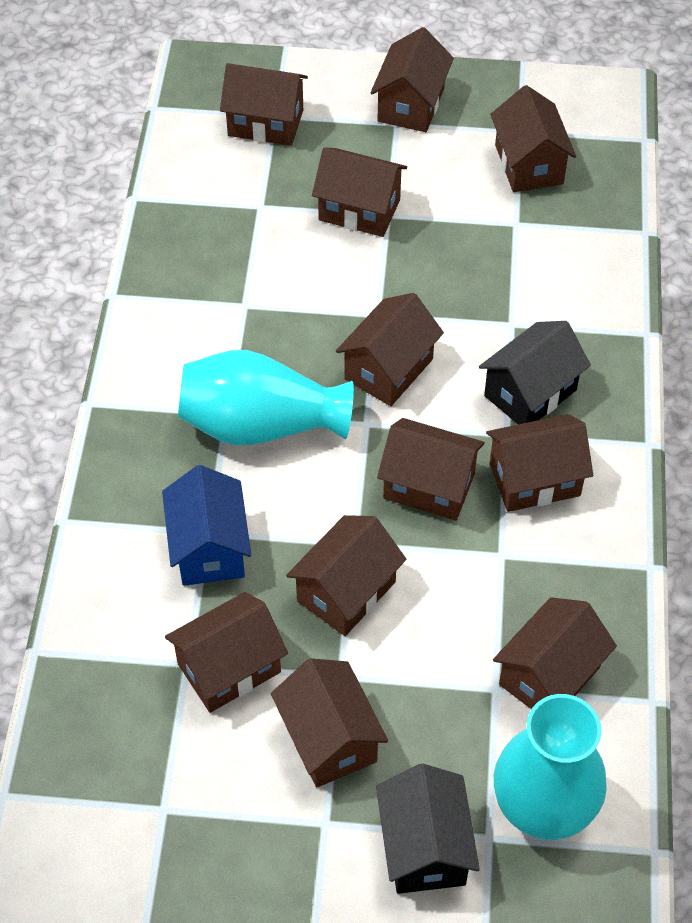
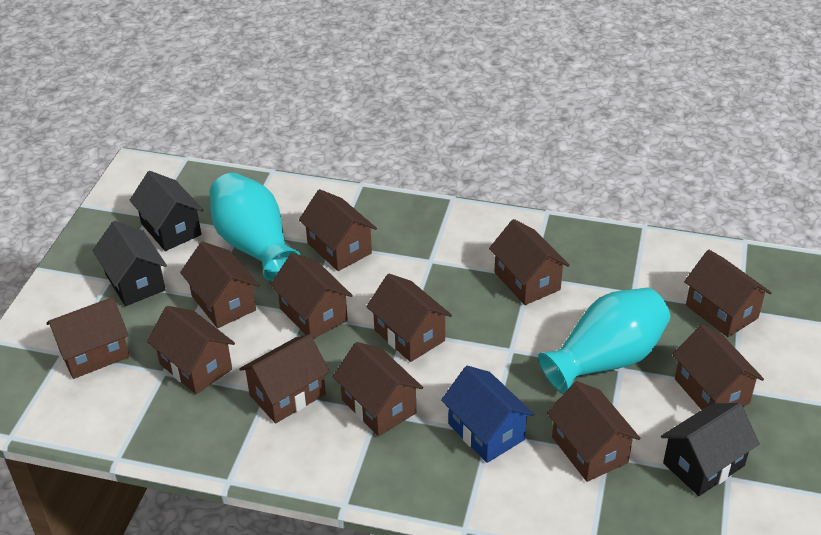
black house: [376,764,480,894] [479,321,591,424] = 2 -> [93,221,167,306] [129,171,203,251] [661,403,760,496] = 3
brown house: [165,592,288,713] [220,63,308,146] [271,658,388,787] [286,515,406,636] [312,147,407,237] [336,293,444,406] [370,27,454,132] [377,418,485,521] [486,414,593,512] [490,85,576,192] [493,597,617,709] = 11 -> [46,297,130,379] [147,306,235,394] [180,241,259,328] [239,334,330,423] [270,253,353,339] [299,189,377,271] [333,342,423,437] [366,274,452,362] [489,219,570,305] [547,381,641,482] [672,324,764,410] [684,250,772,337] = 12

